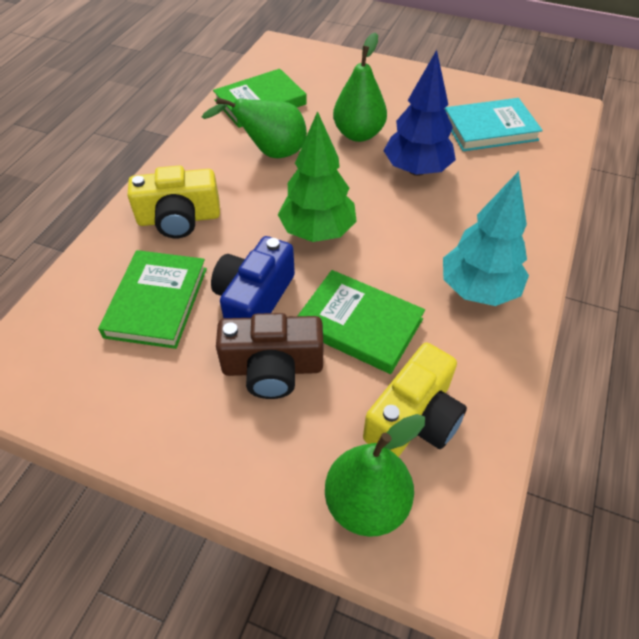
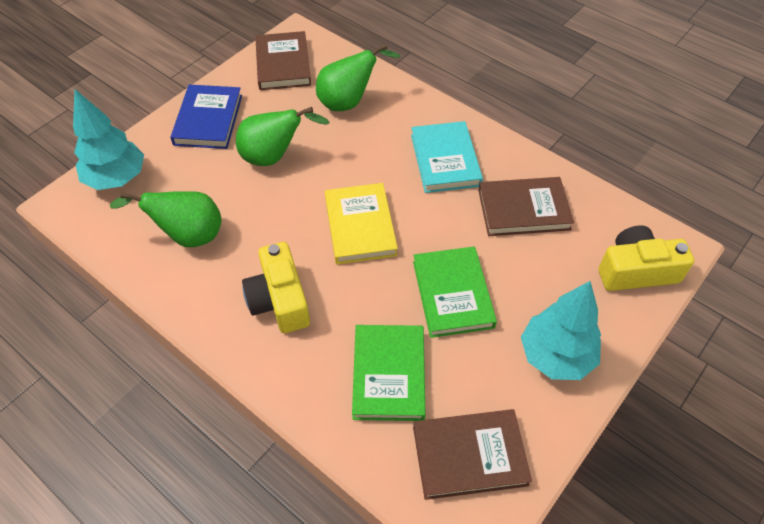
blue book: none = 0 -> [170,85,242,149] = 1
blue camera: [211,236,295,319] = 1 -> none = 0
blue tree: [384,50,456,176] = 1 -> none = 0
brown book: none = 0 -> [255,31,311,90] [413,409,532,500] [478,177,574,236] = 3
brown camera: [216,313,323,399] = 1 -> none = 0
green book: [98,250,207,349] [213,69,307,128] [298,270,425,374] = 3 -> [352,325,426,421] [413,246,497,338] = 2
green tree: [278,111,357,242] = 1 -> none = 0
turquoise tree: [443,171,529,306] = 1 -> [73,89,144,190] [521,281,601,380] = 2
yellow book: none = 0 -> [325,183,398,264] = 1

